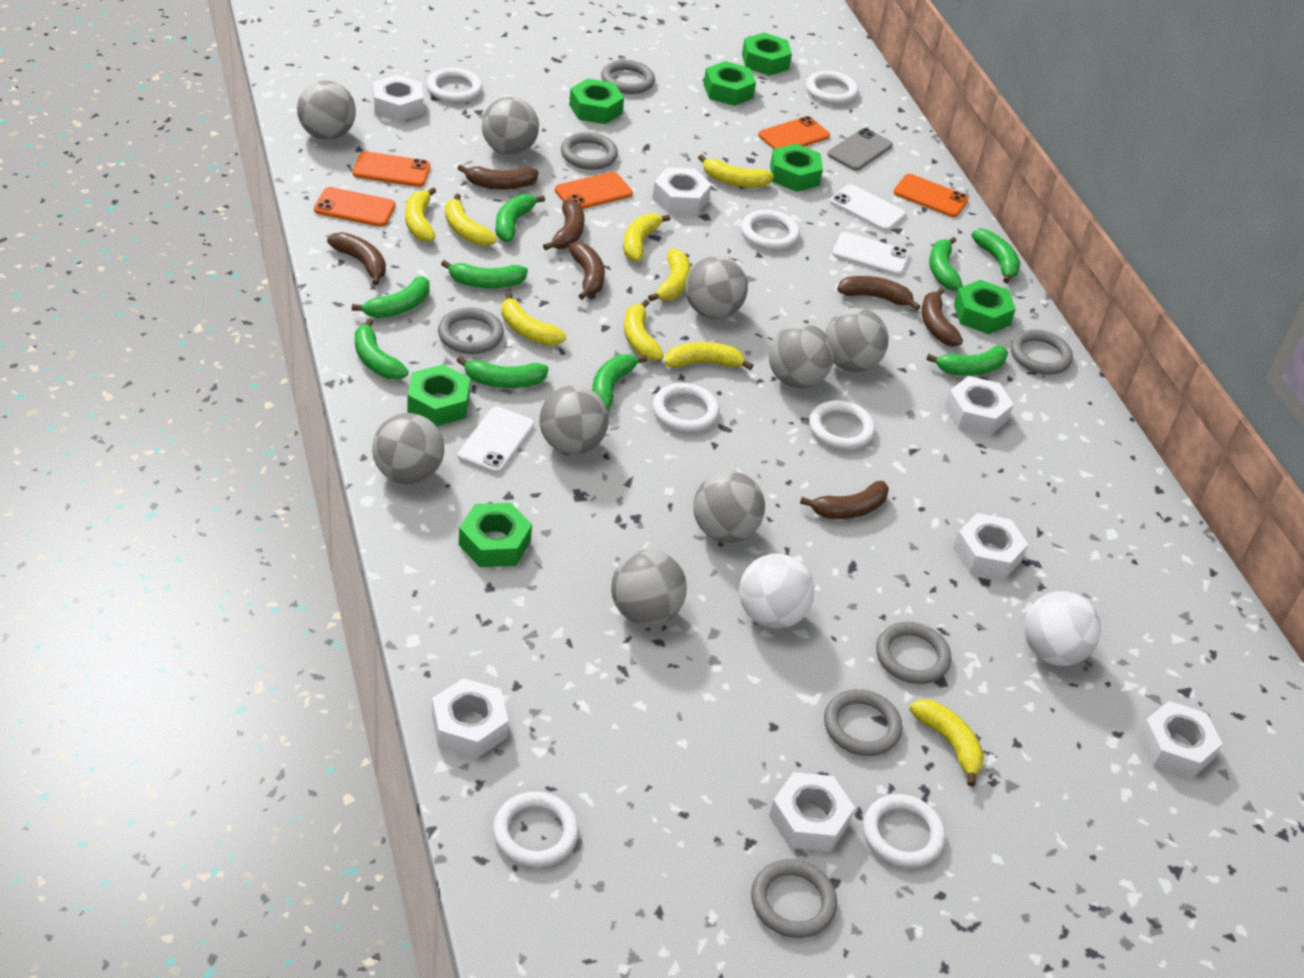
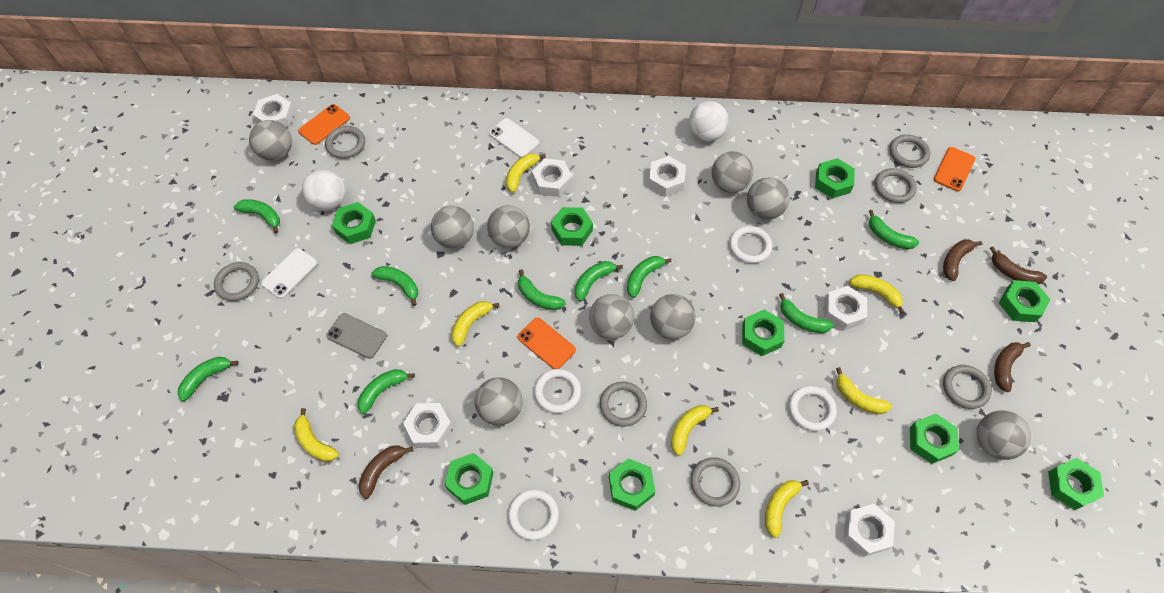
brown banana: [327,232,386,286] [457,164,539,190] [543,199,584,250] [568,242,605,300] [800,481,889,519] [837,276,920,311] [921,288,963,346] = 7 -> [359,445,413,499] [943,239,982,281] [990,246,1047,284] [994,342,1031,392] = 4
green nut: [407,364,470,426] [459,503,532,567] [569,78,624,124] [703,61,756,106] [742,33,792,76] [770,144,823,192] [954,280,1016,334] = 7 -> [332,202,376,244] [445,453,493,505] [551,207,593,246] [609,458,655,511] [742,310,784,356] [815,158,855,199] [910,414,959,464] [999,280,1050,322] [1048,458,1104,510] = 9
orange phone: [314,187,396,227] [353,151,430,187] [555,172,633,209] [758,116,830,149] [894,174,969,217] = 5 -> [298,104,350,145] [518,317,576,369] [934,147,975,191] = 3
white nut: [373,75,423,122] [432,678,508,759] [652,168,712,215] [769,772,855,852] [945,376,1014,435] [953,513,1028,579] [1138,701,1223,779] = 7 -> [253,94,295,127] [403,403,453,448] [532,158,572,197] [649,156,686,197] [824,286,867,331] [843,504,895,557] = 6
white phone: [458,407,534,474] [830,184,906,231] [832,232,910,275] = 3 -> [261,248,318,299] [489,118,539,158] = 2
white ring: [427,68,482,103] [493,791,579,867] [653,383,720,432] [741,210,800,250] [806,71,858,105] [809,400,875,450] [863,794,946,868] = 7 -> [508,489,559,540] [534,369,581,413] [729,226,772,263] [789,386,837,431] = 4
yellow banana: [405,187,436,242] [445,194,497,246] [501,292,566,346] [623,213,671,262] [624,299,664,361] [648,249,690,302] [665,342,754,370] [698,154,774,188] [909,699,984,787] = 9 -> [294,408,339,462] [451,301,500,347] [506,154,546,193] [671,405,719,456] [765,480,809,538] [836,367,892,414] [849,274,905,314] = 7

